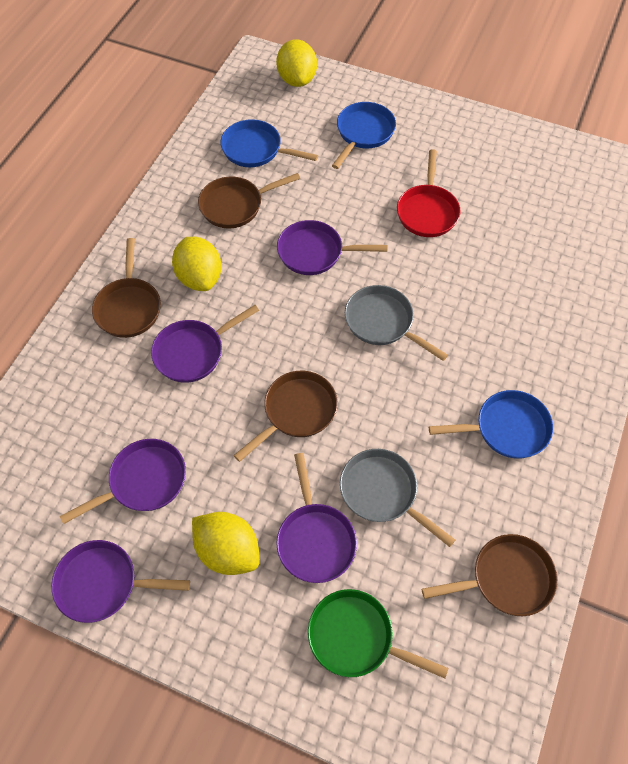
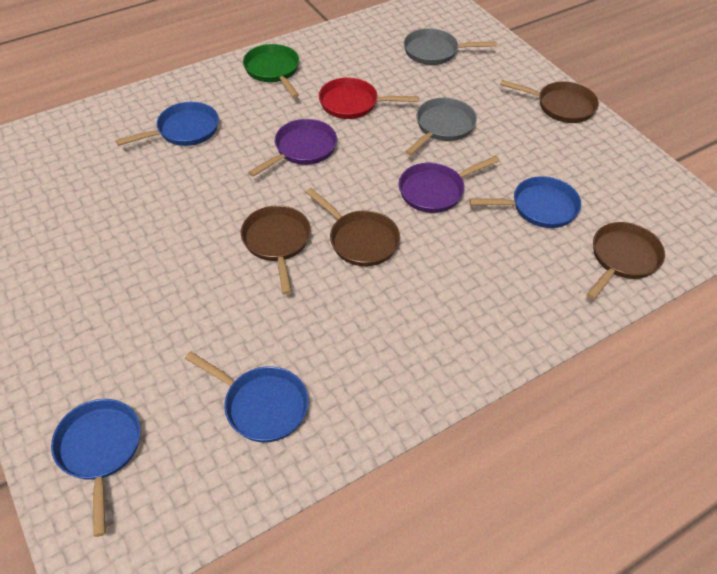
blue pan: [221,119,318,167] [332,102,396,169] [429,390,553,459] = 3 -> [51,399,141,537] [116,102,219,146] [185,351,309,442] [469,176,581,228] = 4
purple pan: [51,540,190,623] [60,439,186,524] [151,305,259,383] [276,453,357,583] [277,220,388,275] = 5 -> [248,119,337,177] [398,156,499,213] = 2
yellow lemon: [172,237,222,291] [192,512,260,575] [276,39,317,87] = 3 -> none = 0

